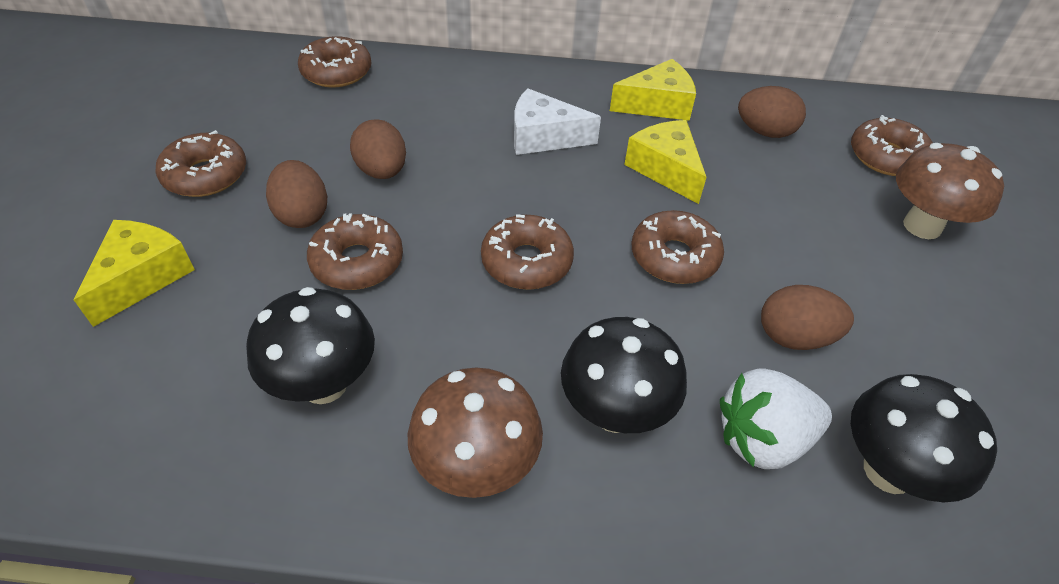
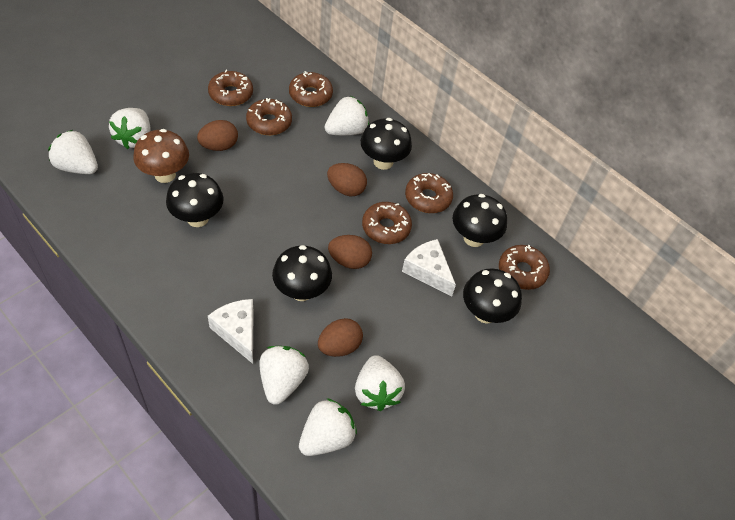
black mushroom: [246,287,375,404] [561,317,687,433] [851,374,997,502] = 3 -> [166,173,224,227] [272,245,332,301] [361,118,412,170] [453,194,507,247] [463,268,522,324] = 5
brown mushroom: [408,368,543,498] [896,143,1004,239] = 2 -> [133,129,189,183] = 1
white cheese: [514,88,601,155] = 1 -> [208,299,254,364] [402,239,456,297] = 2
white strawberry: [720,368,832,469] = 1 -> [48,130,98,174] [109,108,151,149] [259,346,309,405] [299,398,357,456] [325,96,369,135] [355,355,405,411] = 6
yellow cheese: [74,220,195,327] [610,59,696,121] [624,120,707,204] = 3 -> none = 0

